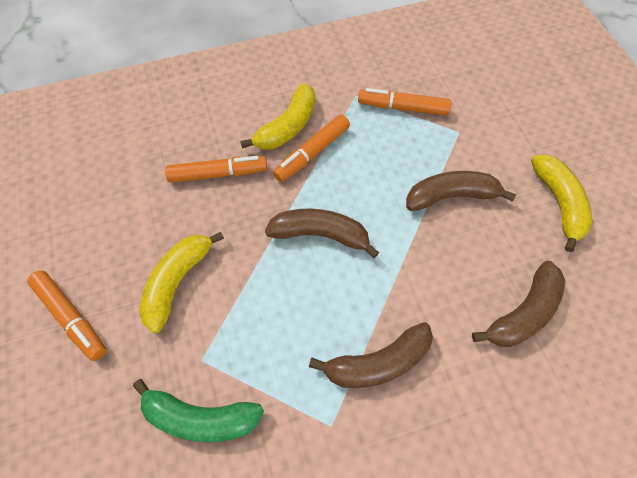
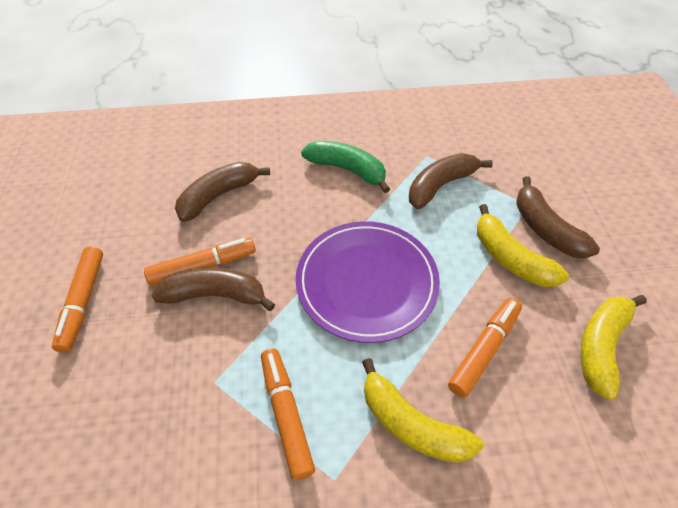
purple plate: none = 0 -> [296,221,440,343] = 1

